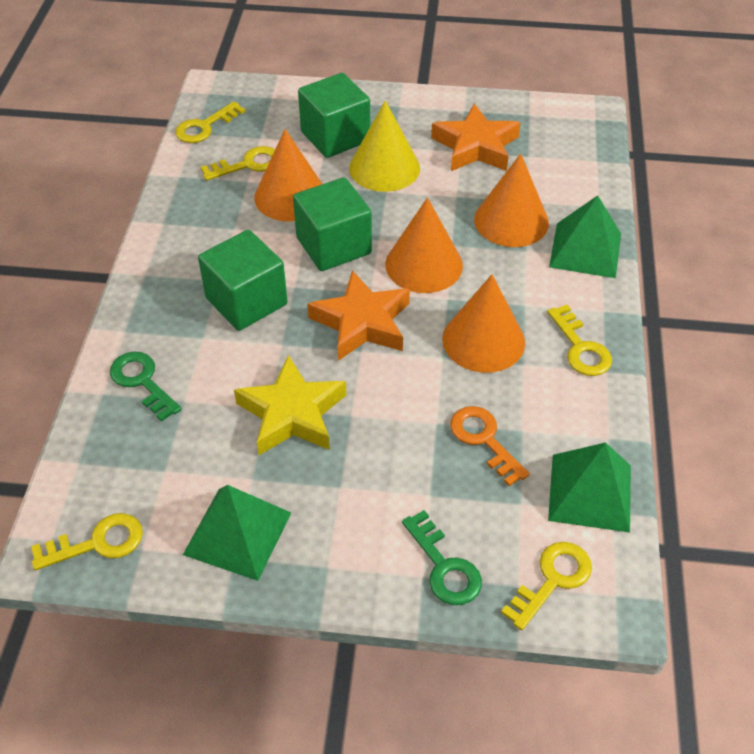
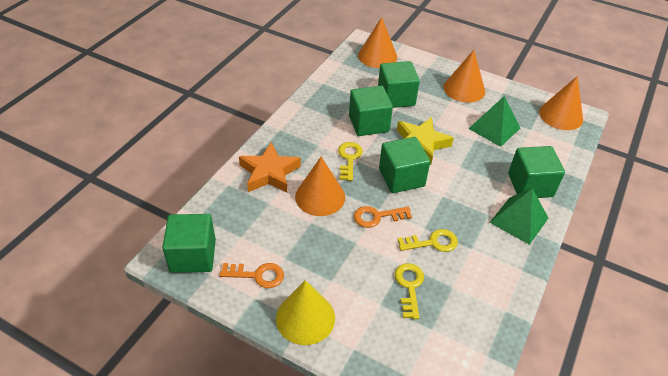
green cube: [198,230,287,331] [293,177,372,271] [298,73,370,158] = 3 -> [162,214,216,273] [349,86,393,136] [378,61,420,108] [379,137,430,193] [508,146,565,198] = 5
green key: [110,351,182,422] [402,510,482,605] = 2 -> none = 0
green pyramid: [183,485,291,581] [548,442,631,532] [549,195,621,278] = 3 -> [468,96,520,147] [490,188,548,245] = 2
orange key: [450,406,530,486] = 1 -> [219,263,284,288] [354,206,412,228] = 2
orange star: [307,270,410,361] [431,104,521,171] = 2 -> [239,142,301,193] = 1
yellow key: [31,513,143,571] [175,101,246,143] [201,146,275,181] [501,542,592,630] [547,305,612,376] = 5 -> [338,142,363,181] [395,263,424,319] [398,229,458,252] = 3

